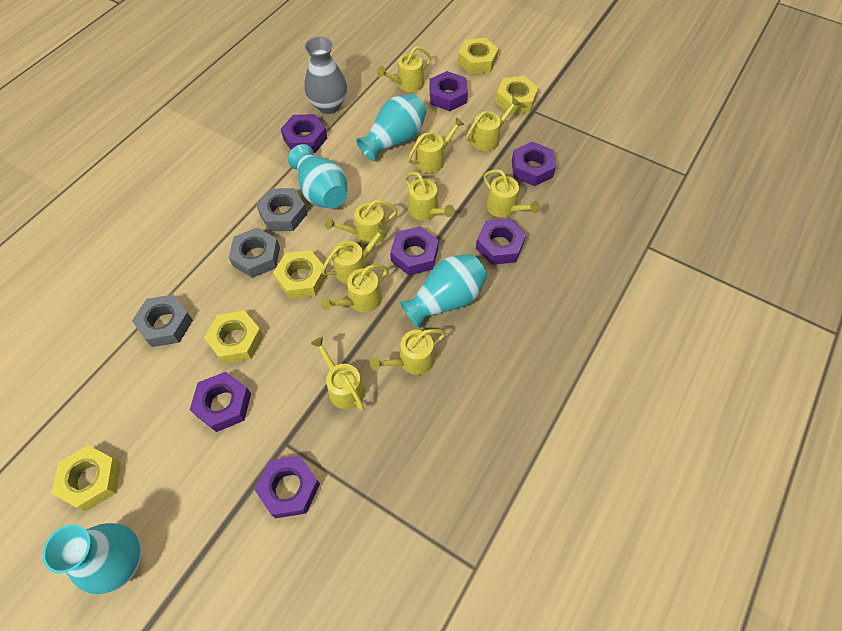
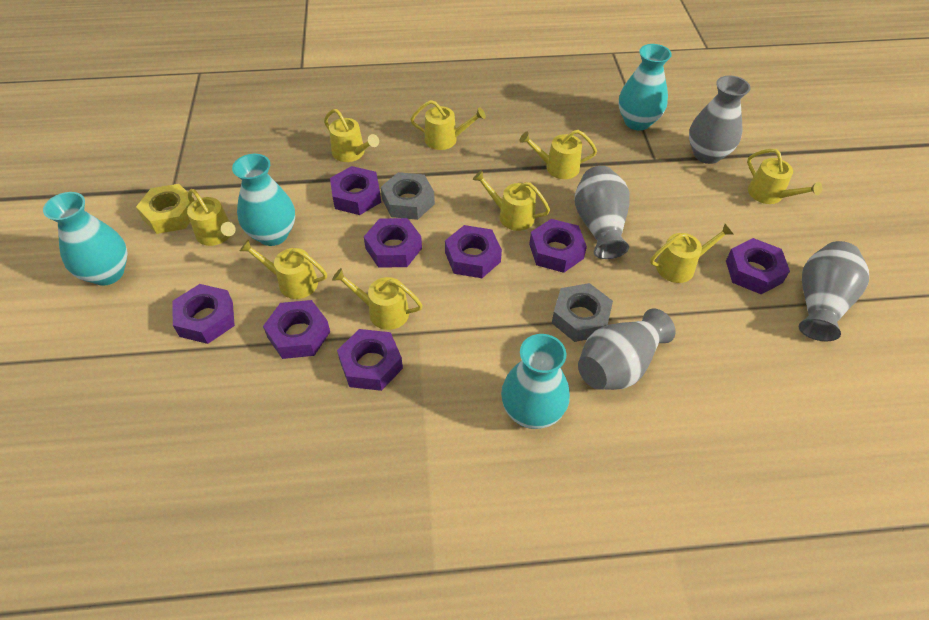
grey nut: [132,294,193,347] [229,227,280,278] [256,188,307,231] = 3 -> [381,172,435,220] [552,283,613,342] = 2
grey vase: [304,37,347,114] = 1 -> [575,166,630,259] [578,308,676,390] [689,75,751,164] [799,241,869,341] = 4
purple nut: [190,372,251,432] [254,456,320,518] [281,114,327,153] [390,226,439,275] [429,71,468,111] [476,218,526,265] [512,142,556,186] = 7 -> [172,284,235,344] [263,300,330,359] [330,166,381,215] [337,329,403,391] [364,218,422,267] [445,225,502,278] [529,219,587,273] [726,238,790,294] = 8
yellow nut: [52,445,121,511] [204,310,263,364] [273,250,327,299] [458,38,499,74] [495,76,539,114] = 5 -> [136,184,195,234] = 1
yellow watering can: [311,337,365,411] [321,224,388,284] [321,265,388,312] [325,200,397,245] [370,329,446,375] [377,46,431,92] [405,172,455,220] [408,117,464,173] [466,97,521,151] [483,169,540,218] = 10 -> [187,189,236,246] [240,240,327,299] [324,109,379,162] [332,268,422,330] [410,100,486,150] [473,170,550,231] [519,130,597,179] [650,224,733,283] [747,149,822,204] = 9

